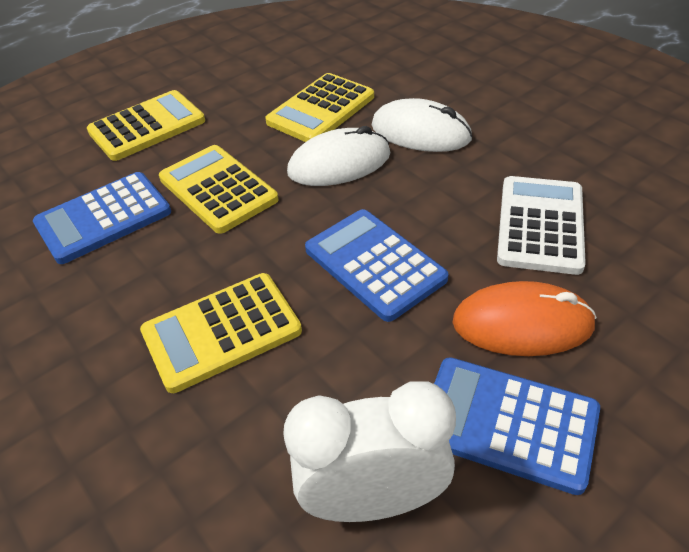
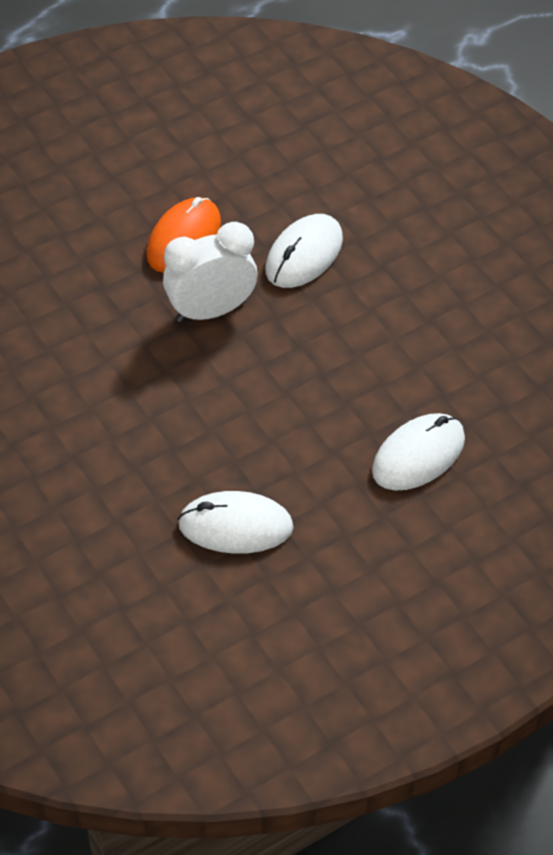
blue calculator: [33,172,171,264] [305,209,448,322] [434,357,600,495] = 3 -> none = 0
white calculator: [497,176,586,275] = 1 -> none = 0
white mouse: [287,126,390,186] [372,98,472,152] = 2 -> [178,491,294,554] [265,214,343,288] [372,413,465,490] = 3
yellow calculator: [87,90,205,161] [140,273,302,393] [159,145,278,234] [265,73,374,142] = 4 -> none = 0

